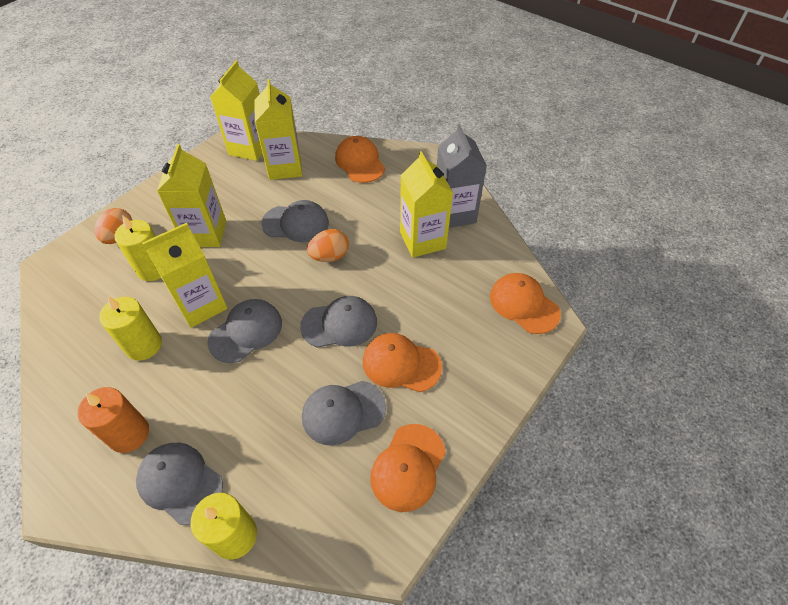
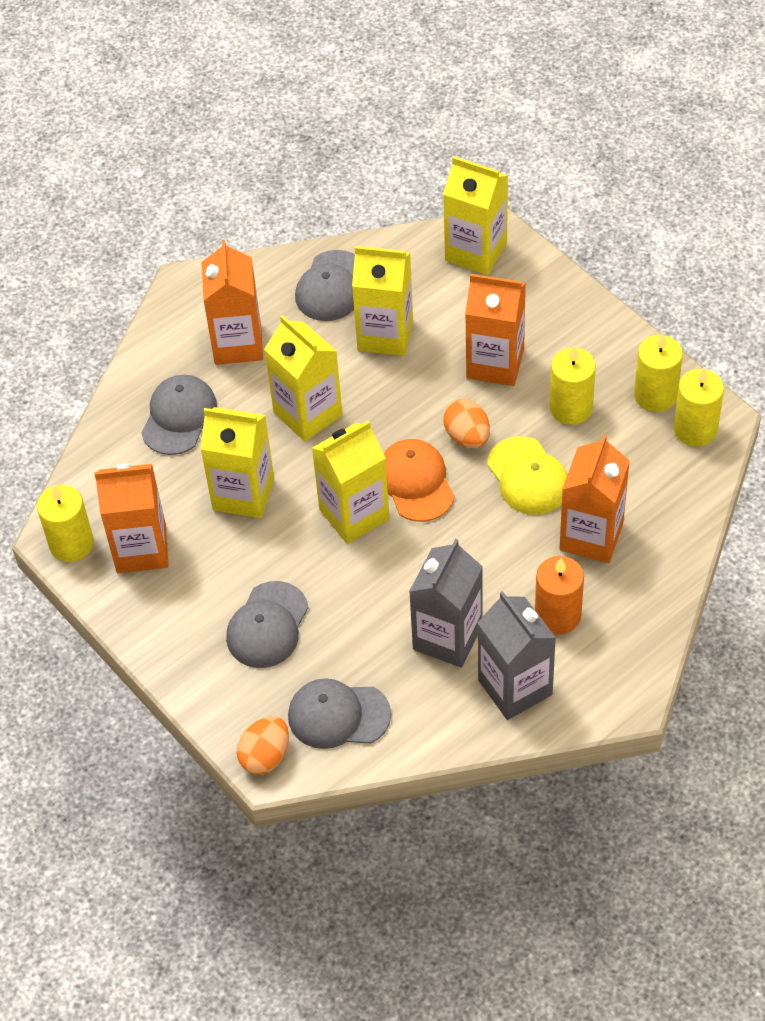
grey cap: [136,443,223,525] [207,299,282,363] [261,200,329,242] [300,296,377,348] [302,381,386,446] = 5 -> [141,375,217,455] [226,581,309,668] [288,678,391,749] [295,250,355,321] = 4
grey carton: [437,124,487,228] = 1 -> [409,539,483,667] [477,591,556,720] = 2
orange cap: [335,136,385,183] [363,333,442,392] [370,424,446,512] [490,273,561,334] = 4 -> [384,439,455,522] = 1
orange carton: none = 0 -> [94,463,169,573] [201,240,263,365] [465,274,526,386] [559,435,630,563] = 4
yellow candle: [99,296,162,361] [115,215,161,281] [191,492,257,560] = 3 -> [37,485,94,562] [549,345,596,425] [634,333,683,412] [674,367,724,446] = 4
yellow cap: none = 0 -> [487,436,568,515] = 1

